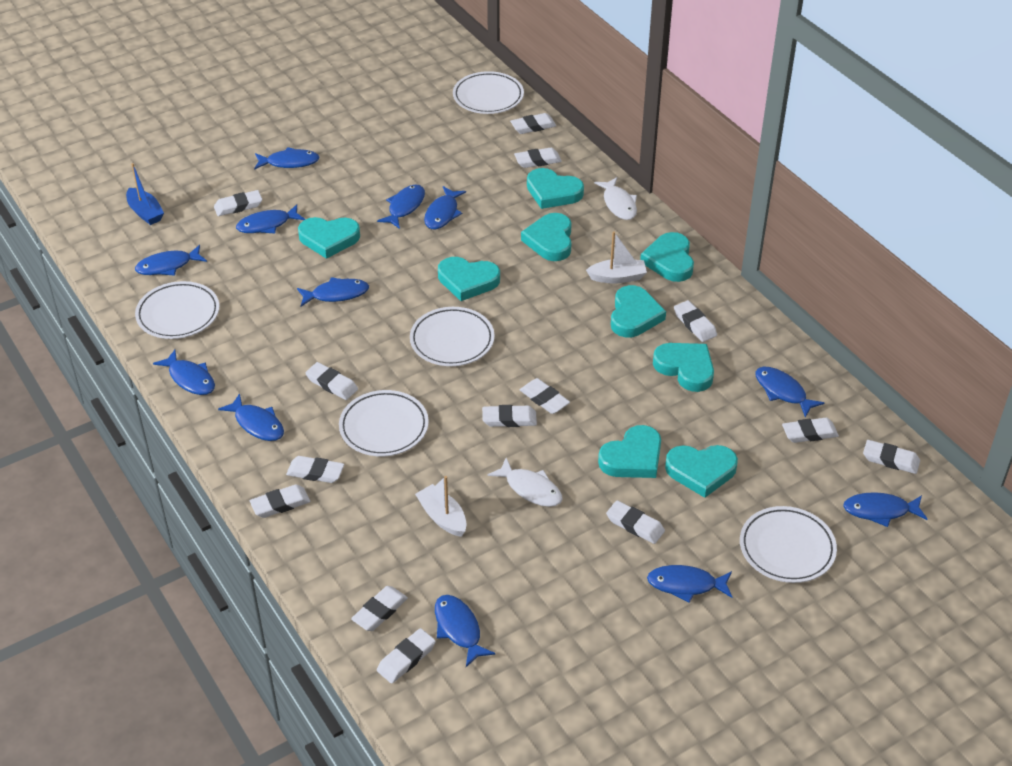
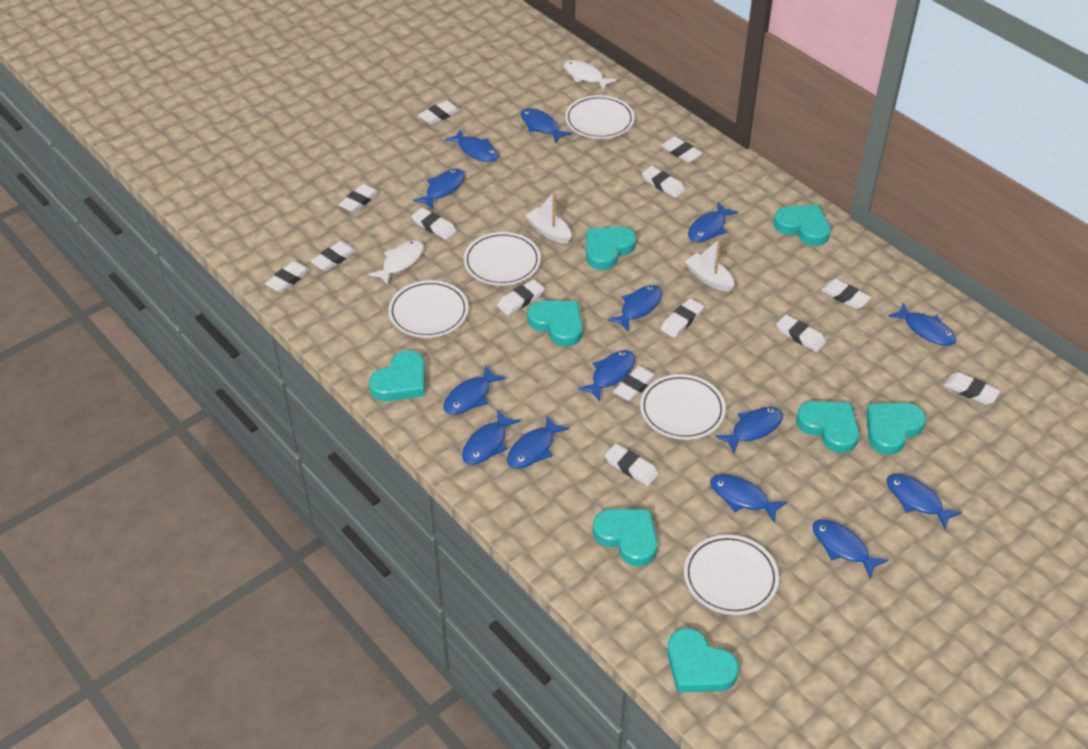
blue boat: [126,163,164,225] = 1 -> none = 0
blue fish: [135,245,207,276] [153,350,215,395] [218,393,284,441] [236,204,305,233] [254,147,320,170] [297,277,369,307] [377,185,425,229] [424,186,466,229] [435,595,496,667] [647,565,732,603] [755,367,824,418] [843,492,927,527] = 12 -> [413,169,465,209] [444,129,498,162] [444,366,506,415] [462,409,521,465] [507,415,569,469] [521,108,572,144] [578,350,635,401] [607,285,663,331] [688,202,738,242] [710,474,787,523] [715,407,783,453] [812,519,888,579] [887,474,962,529] [888,302,957,346] = 14
turquoise heart: [298,217,360,259] [438,257,500,301] [521,213,572,261] [527,168,584,209] [598,425,661,478] [611,285,666,338] [640,232,694,282] [653,343,714,392] [665,445,738,498] = 9 -> [369,350,425,401] [527,301,583,346] [586,226,636,270] [593,509,658,566] [667,628,739,693] [774,205,831,246] [796,401,859,453] [866,403,926,455] = 8

